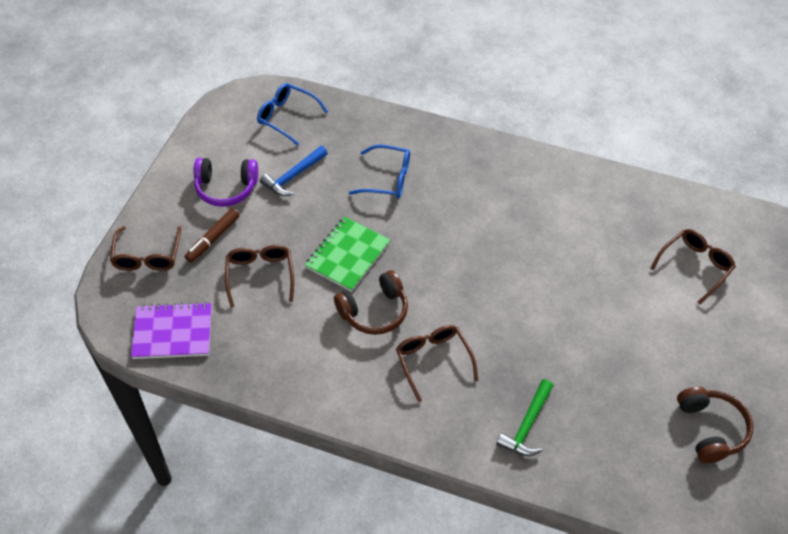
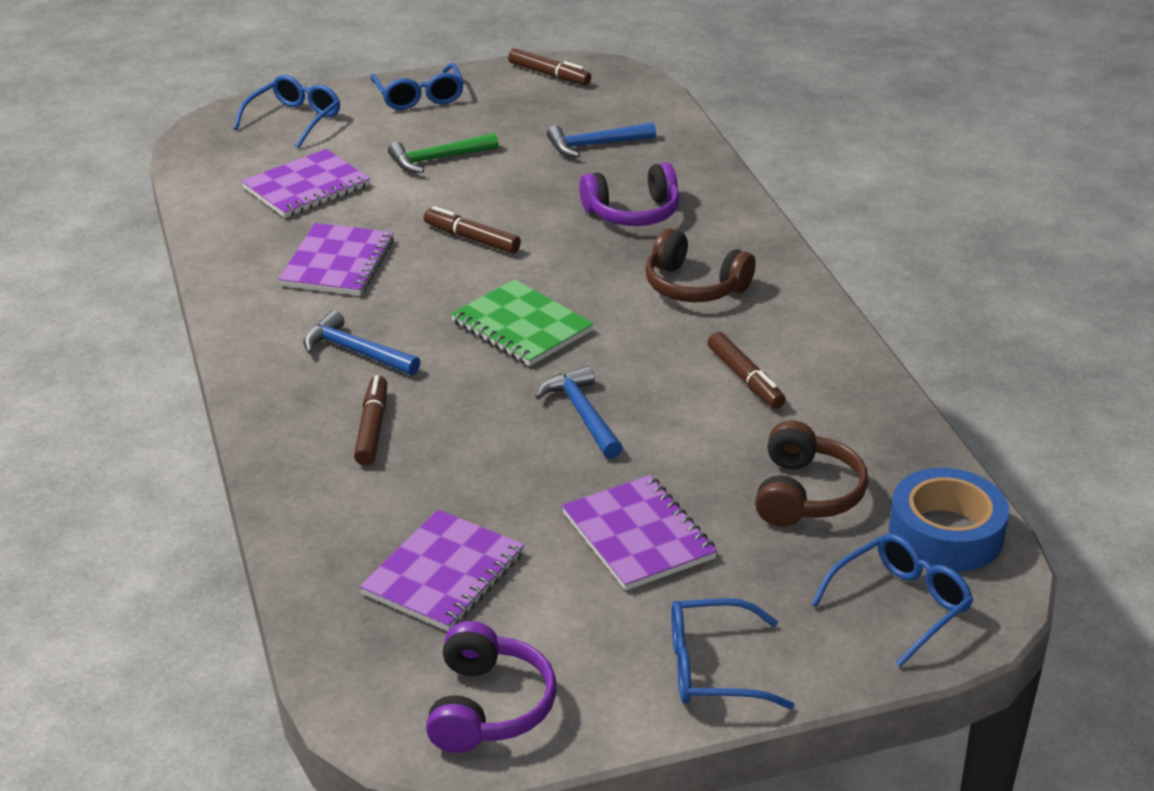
blue glasses: [257,83,328,146] [349,145,410,198] = 2 -> [233,75,340,148] [371,63,464,110] [671,598,795,709] [811,533,973,667] = 4
blue hammer: [260,146,328,196] = 1 -> [303,310,421,375] [535,366,623,459] [547,122,656,157] = 3
blue tape: none = 0 -> [889,468,1009,572] = 1
brown glasses: [110,226,181,271] [225,245,294,308] [396,325,478,402] [650,229,736,304] = 4 -> none = 0
brown marker: [184,208,240,263] = 1 -> [354,375,387,466] [424,206,521,254] [508,48,591,85] [707,332,786,409] = 4
purple headphones: [193,158,258,207] = 1 -> [426,621,557,753] [579,162,680,226] = 2
purple notebook: [131,302,212,359] = 1 -> [241,149,370,218] [278,223,394,296] [359,509,524,631] [562,475,717,591] = 4

